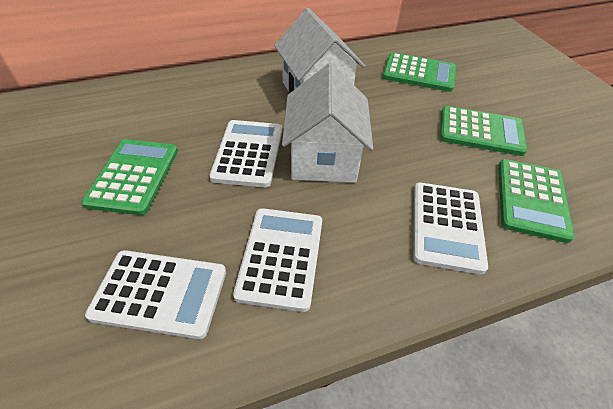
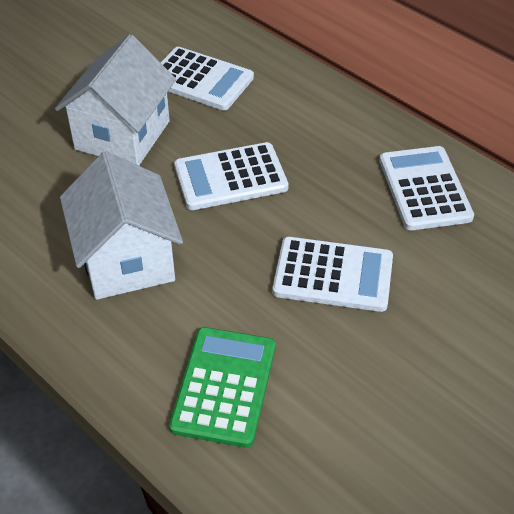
green calculator: [81,139,178,215] [383,53,456,92] [440,106,527,156] [498,159,575,243] = 4 -> [169,327,276,448] = 1

